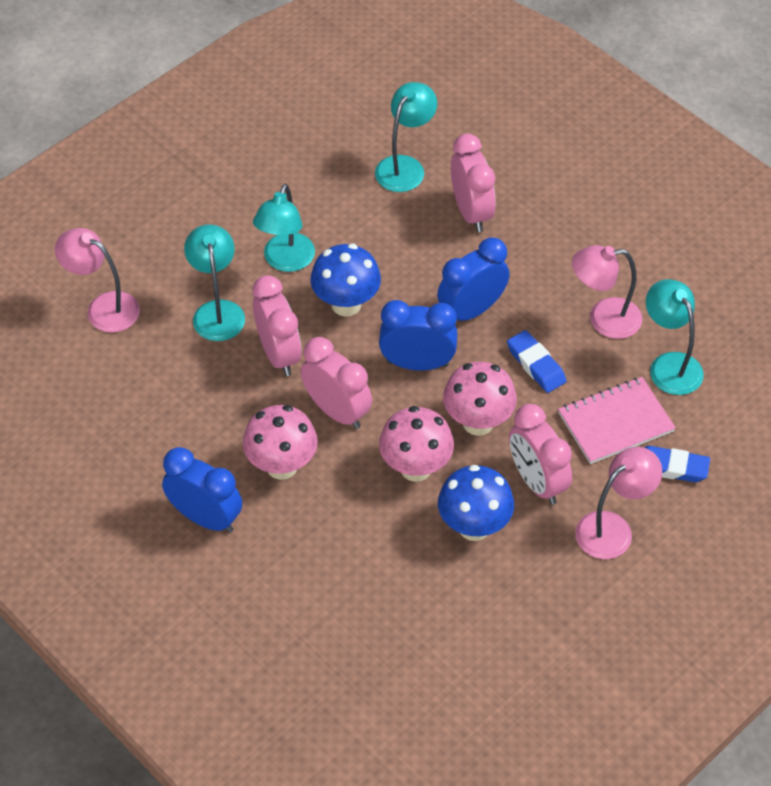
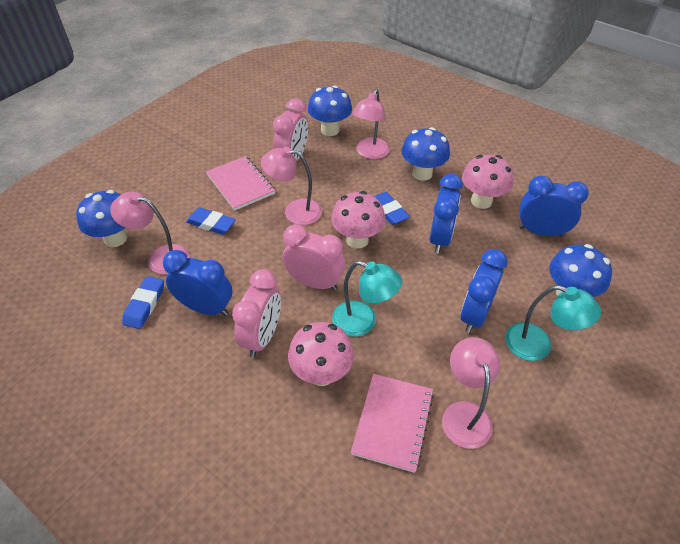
blue clock: [162,447,242,533] [379,300,458,370] [437,237,510,321] = 3 -> [163,250,233,316] [429,174,463,253] [460,249,508,333] [519,175,589,237] = 4
blue eraser: [507,330,566,393] [644,446,710,482] = 2 -> [122,276,164,329] [186,207,236,235] [374,192,410,225] = 3
blue mushroom: [310,244,381,317] [438,465,514,541] = 2 -> [76,190,127,247] [308,85,352,136] [402,127,450,181] [549,244,612,297] = 4
pink clock: [253,275,301,376] [301,337,372,429] [451,134,496,232] [509,404,572,505] = 4 -> [232,269,281,357] [273,99,308,162] [283,224,345,291] = 3
pink lamp: [55,228,140,333] [572,245,642,339] [575,447,662,559] = 3 -> [110,191,189,275] [261,147,322,225] [352,89,390,159] [442,337,500,449] = 4
pink notebook: [558,377,676,464] = 1 -> [206,156,275,211] [351,374,434,473] = 2
turquoise lamp: [184,224,245,341] [253,184,315,272] [375,82,437,192] [646,279,704,395] = 4 -> [332,261,402,337] [505,285,601,361] = 2

